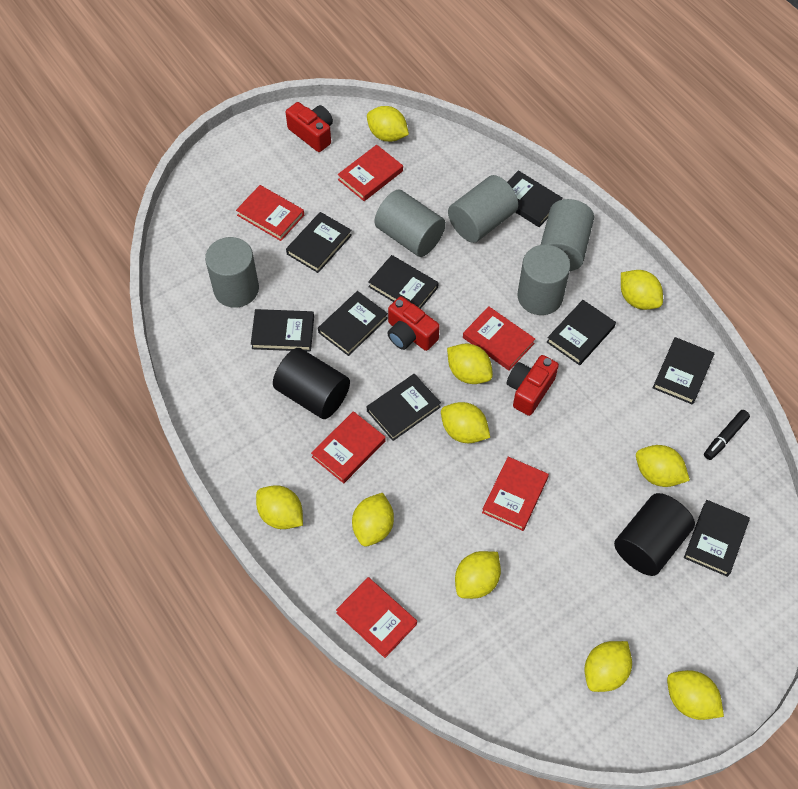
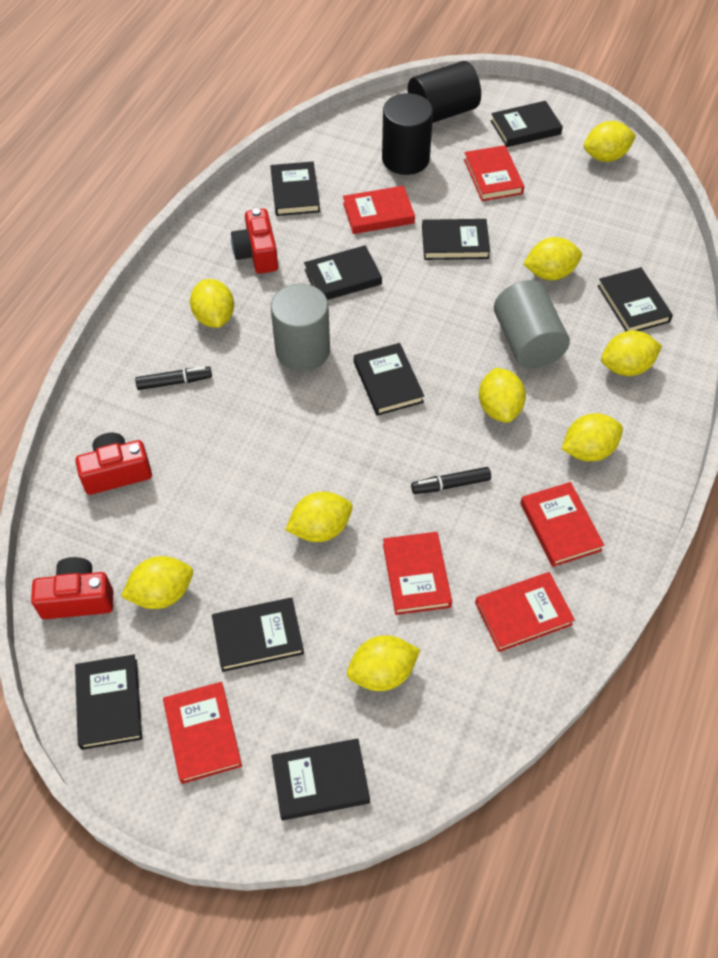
black marker: [704,410,750,460] = 1 -> [135,366,212,390] [411,467,491,494] = 2
grey cylinder: [205,237,259,308] [374,190,446,257] [448,175,518,243] [517,245,570,315] [541,199,594,271] = 5 -> [271,284,330,372] [494,280,570,369] = 2
yellow lemon: [256,485,303,529] [352,493,394,547] [367,106,409,142] [441,402,490,443] [447,344,493,384] [455,551,501,599] [585,641,632,692] [621,270,663,310] [636,445,690,487] [667,670,724,720] = 10 -> [121,556,193,609] [190,279,234,328] [285,492,353,542] [347,635,420,691] [479,368,526,423] [523,237,582,280] [562,413,623,462] [584,121,636,162] [601,330,662,376] = 9

